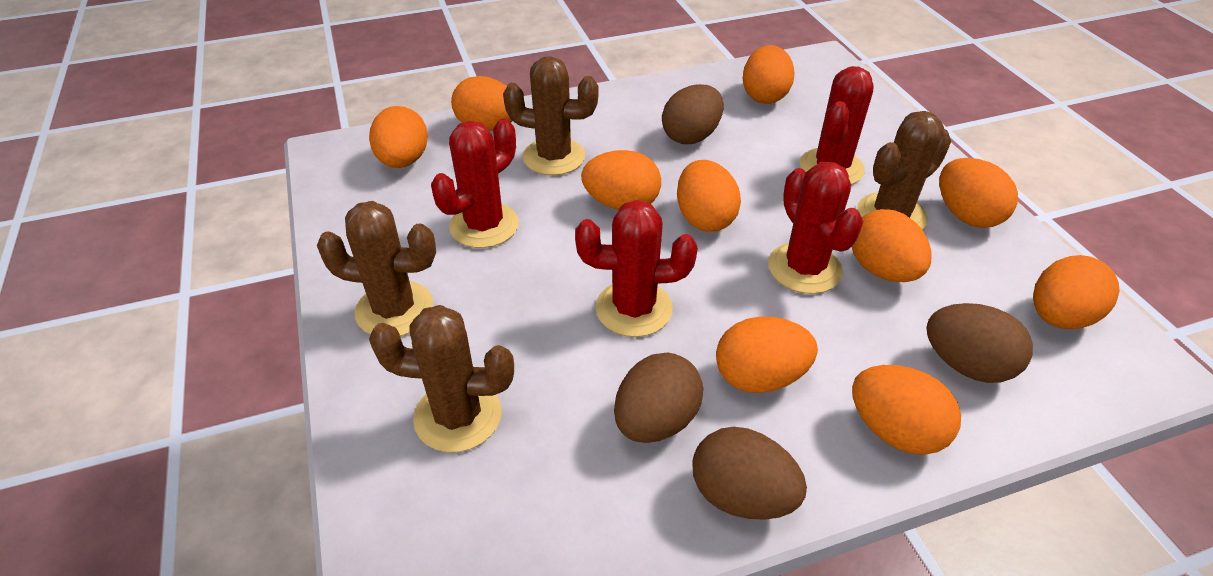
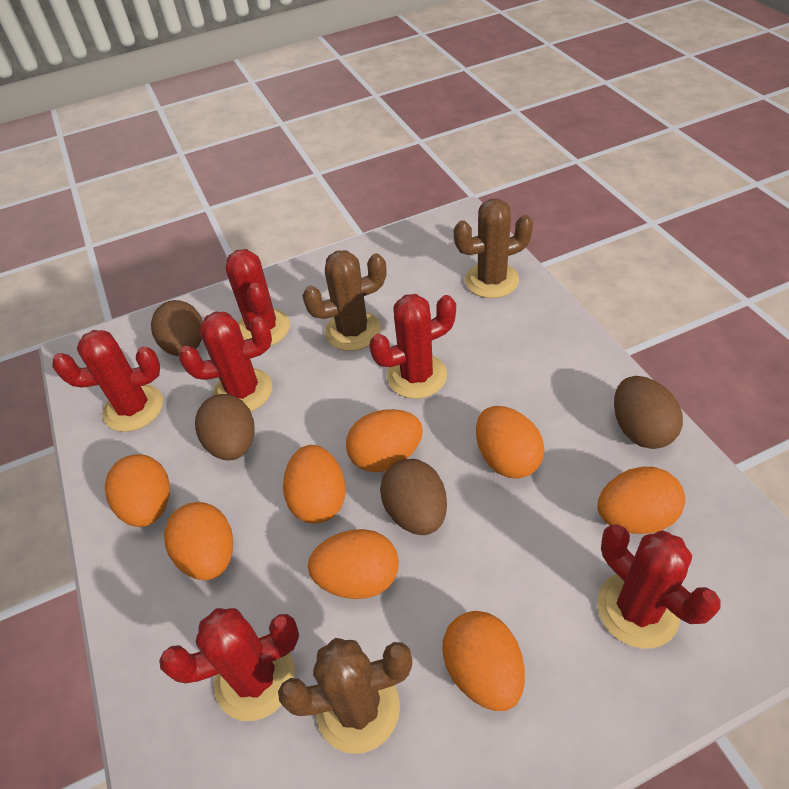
brown cactus: [317,201,436,336] [369,305,514,453] [503,56,599,175] [857,111,951,230] = 4 -> [278,638,412,754] [302,250,386,351] [454,199,533,298] = 3
orange egg: [369,106,428,168] [451,76,512,131] [581,150,661,210] [677,160,741,232] [716,317,818,393] [743,45,795,104] [852,209,931,282] [852,365,961,455] [939,158,1018,228] [1033,255,1120,329] = 10 -> [105,454,170,527] [164,502,233,580] [283,445,346,524] [308,529,399,599] [346,409,423,472] [442,611,525,711] [476,406,545,479] [598,467,685,534] = 8
red cactus: [431,119,519,248] [575,200,697,337] [768,162,863,294] [800,66,874,185] = 4 -> [52,330,163,432] [159,608,299,721] [179,312,272,411] [226,249,290,346] [369,294,456,399] [597,524,720,648] = 6

